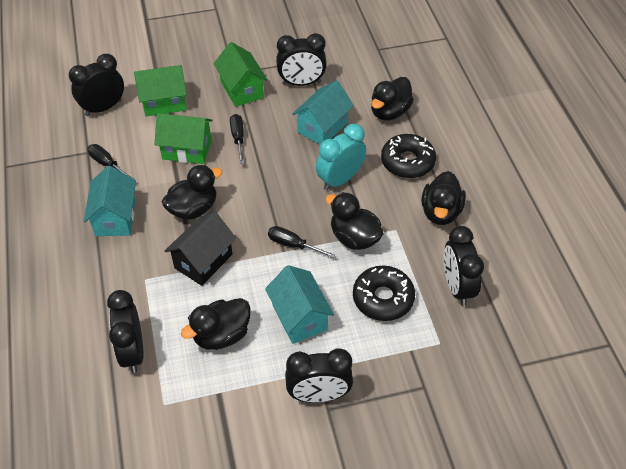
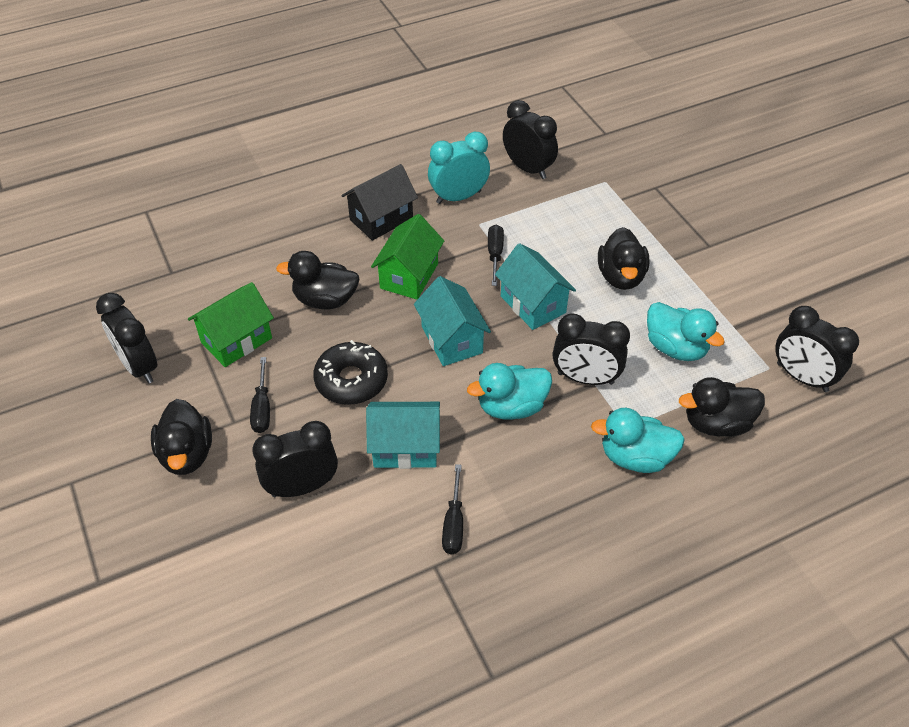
black donut: [353,266,415,321] [381,134,436,178] = 2 -> [313,340,388,405] = 1
black duck: [162,165,222,220] [181,298,251,350] [325,192,383,250] [371,77,414,120] [421,171,466,225] = 5 -> [151,399,212,475] [276,251,359,309] [598,227,649,290] [679,377,765,437] = 4
green house: [134,65,187,116] [154,113,213,164] [214,42,268,107] = 3 -> [188,282,274,367] [371,214,444,300] = 2
turquoise duck: none = 0 -> [467,363,552,420] [591,408,685,473] [647,302,725,361] = 3

